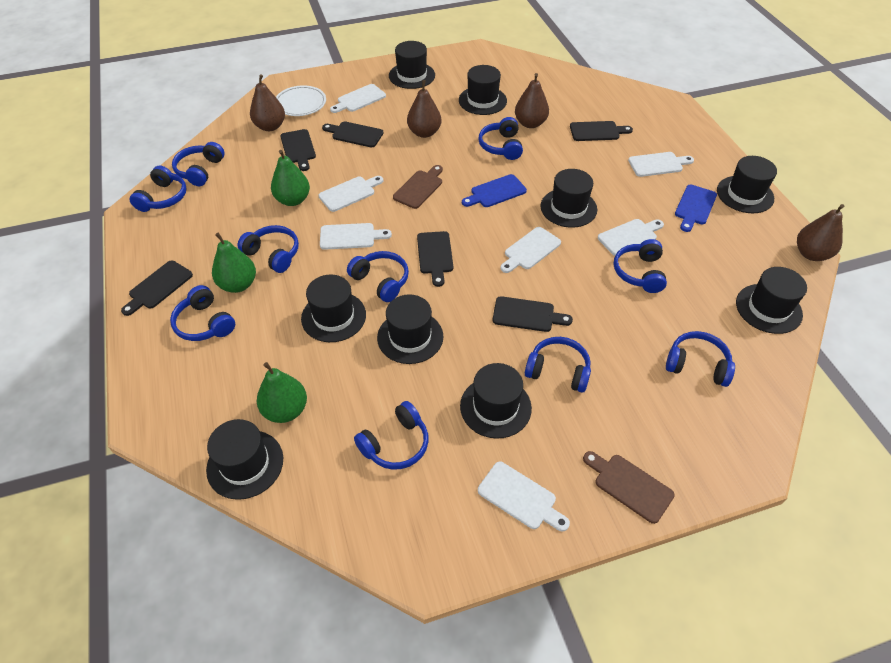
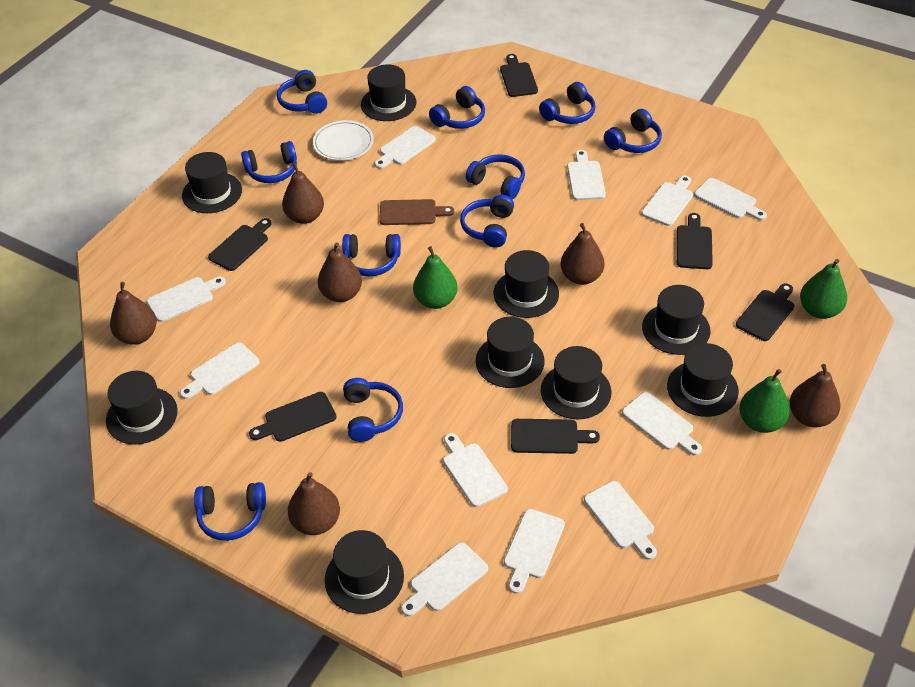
blue cutting board: [462,174,527,207] [675,185,717,232] = 2 -> none = 0
brown cutting board: [393,165,443,209] [583,451,675,524] = 2 -> [379,199,454,225] = 1
brown pear: [250,74,285,131] [407,80,441,138] [515,73,549,128] [797,204,844,261] = 4 -> [110,282,157,345] [282,163,324,224] [288,472,340,535] [318,242,362,302] [560,223,605,285] [789,364,841,427] = 6
white cutting board: [318,176,383,212] [320,223,392,250] [330,84,386,113] [478,462,570,531] [500,227,561,273] [598,219,664,256] [628,152,694,177] = 7 -> [147,277,226,322] [180,342,259,399] [375,126,436,169] [401,542,488,616] [443,433,508,507] [504,509,565,594] [567,150,606,200] [584,481,657,560] [622,392,702,456] [642,175,693,226] [694,178,767,220] = 11

